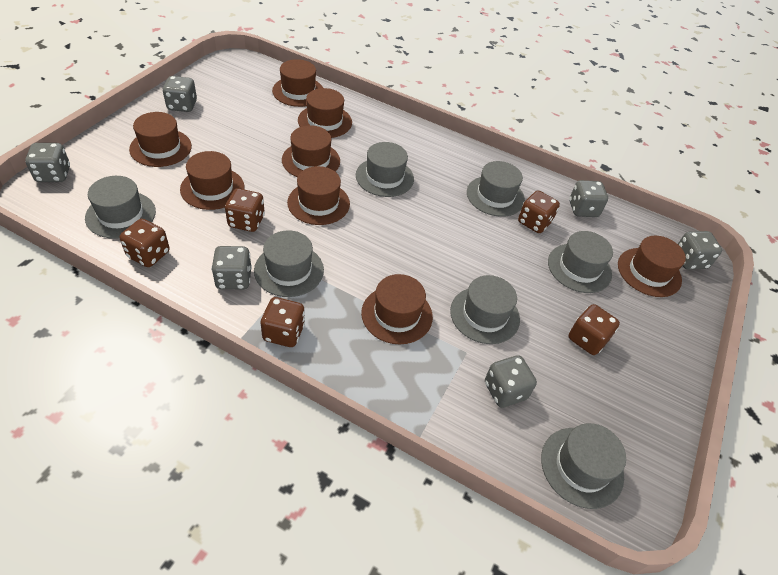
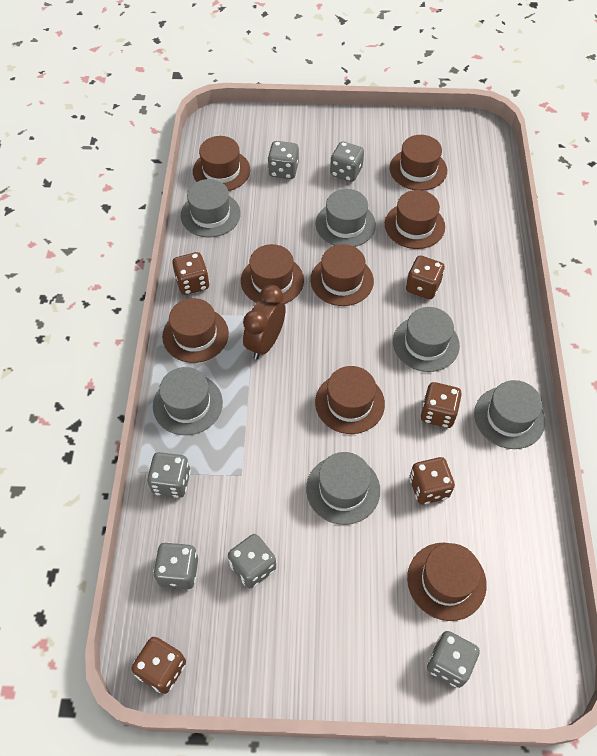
brown clock: none = 0 -> [243,285,286,359] = 1
grey hat: [85,176,156,239] [254,230,324,297] [356,142,414,197] [450,275,520,344] [467,161,525,217] [541,423,626,509] [548,231,613,293] = 7 -> [153,367,223,435] [181,179,241,237] [306,452,380,525] [315,189,376,247] [393,307,460,372] [474,380,545,449] = 6

